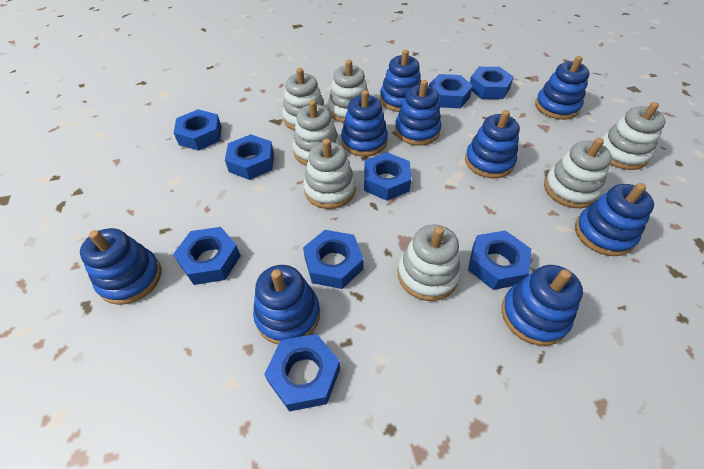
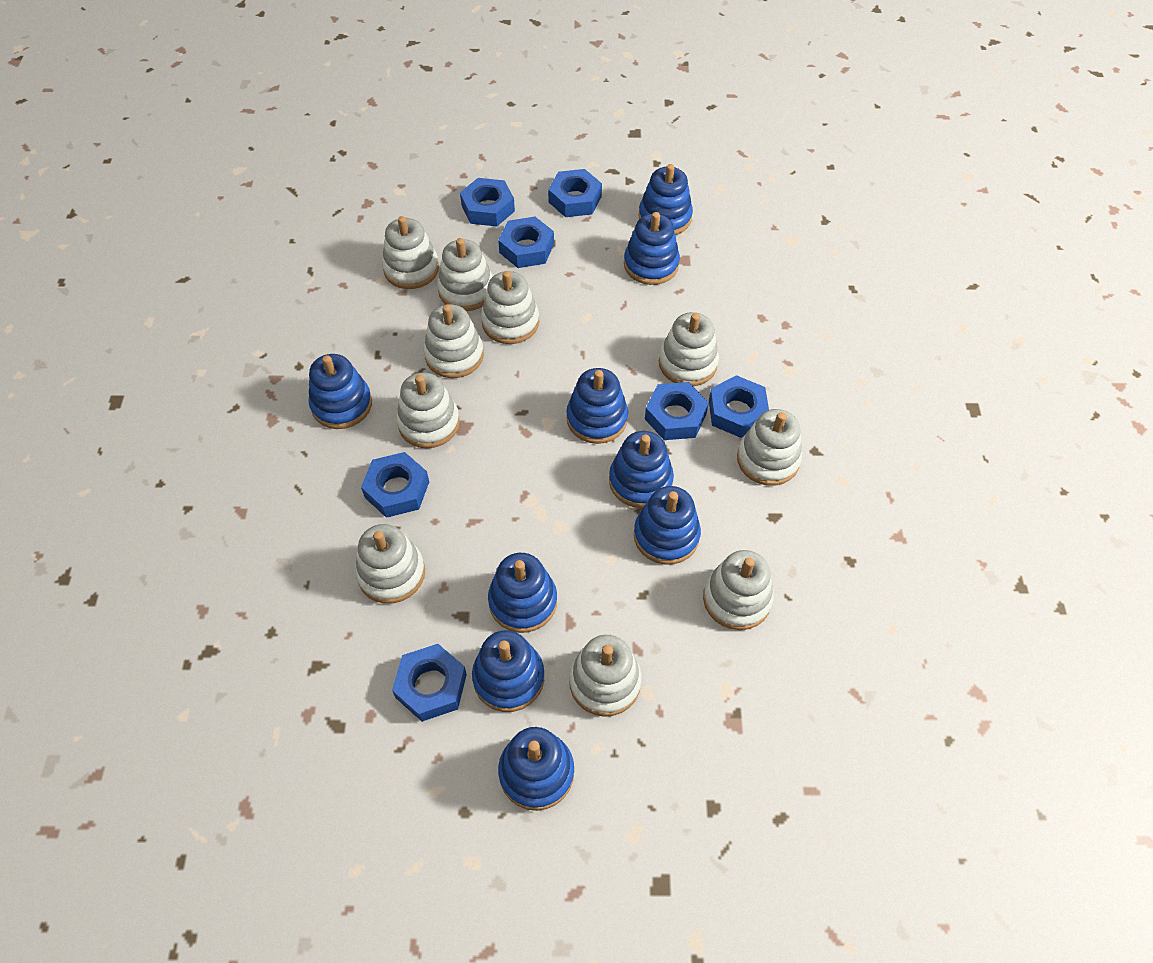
blue nut: [173,227,241,285] [174,109,221,151] [225,134,274,180] [264,334,340,412] [303,230,364,289] [364,152,411,201] [429,74,473,108] [468,230,531,290] [470,67,514,99] = 9 -> [361,452,429,518] [392,644,467,722] [460,178,515,226] [498,217,554,268] [548,169,602,217] [645,382,709,440] [709,375,769,438] = 7
white stacking toy: [282,68,326,131] [293,100,340,166] [303,139,356,209] [328,60,368,123] [398,225,461,301] [544,138,612,208] [602,102,665,170] = 7 -> [355,524,425,604] [382,216,439,289] [396,372,460,448] [424,304,484,378] [437,238,493,311] [481,271,539,344] [569,635,642,717] [659,312,719,386] [703,550,774,630] [737,409,802,486] = 10

